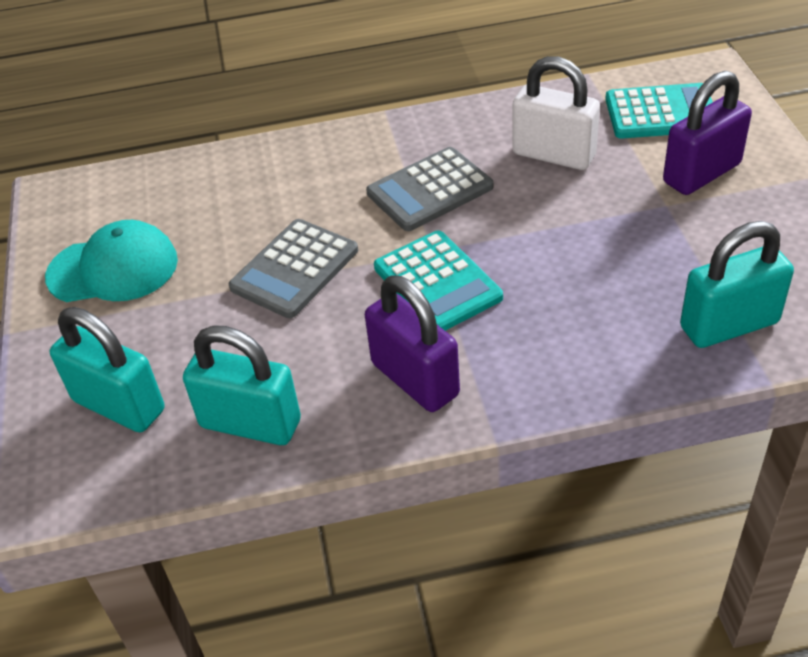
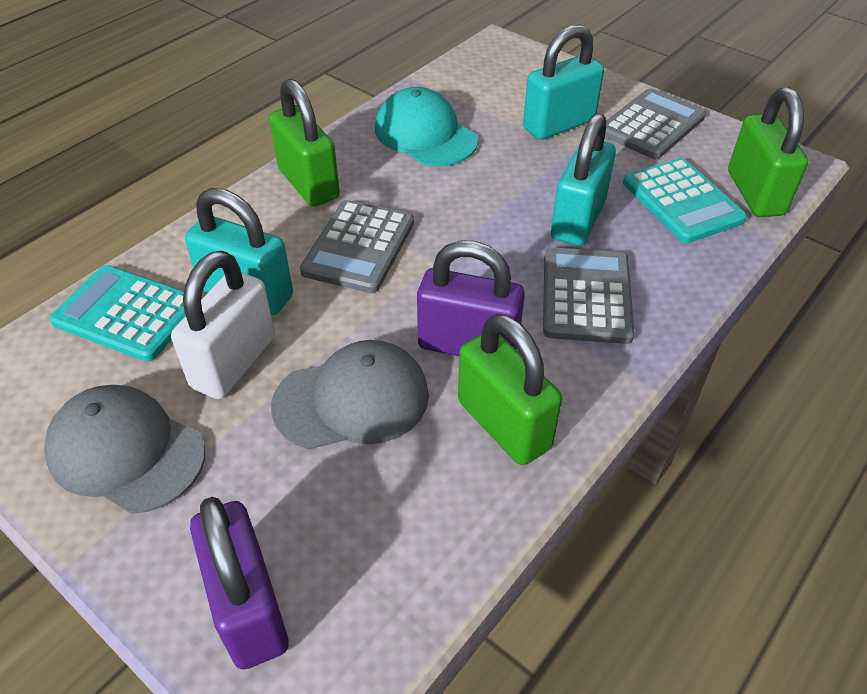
green padlock: none = 0 -> [269,79,340,207] [458,314,562,465] [728,87,808,217] = 3
grey calculator: [229,219,358,318] [366,147,493,231] = 2 -> [300,200,414,293] [543,247,635,344] [605,88,706,159] = 3
grey cap: none = 0 -> [44,385,205,514] [271,340,429,450] = 2

